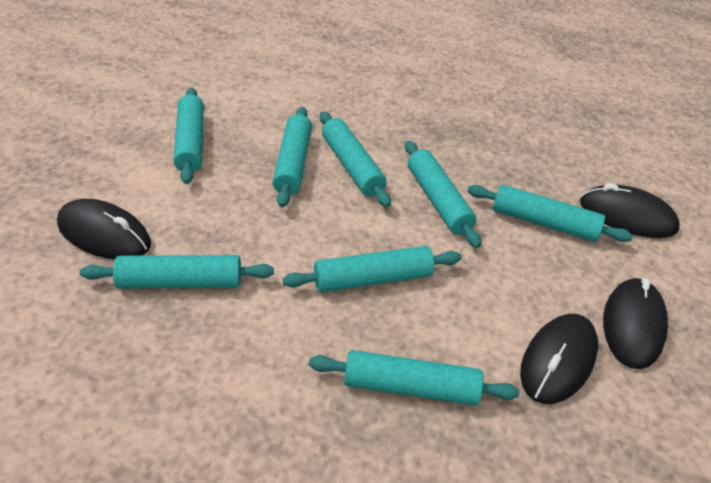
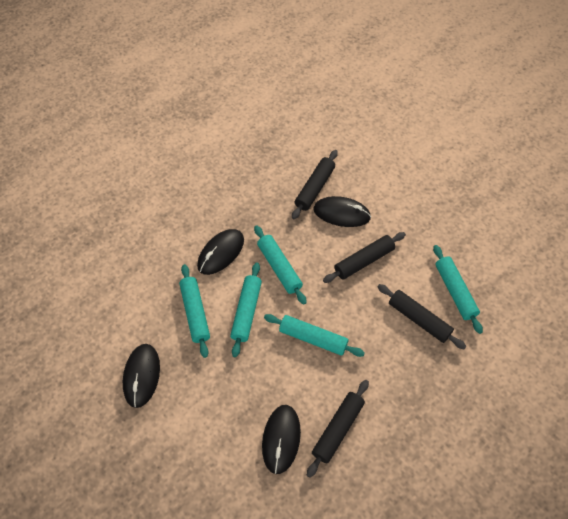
black rolling pin: none = 0 -> [292,150,338,219] [307,380,369,478] [323,232,406,283] [378,284,467,349] = 4
turquoise rolling pin: [80,255,274,288] [174,87,204,184] [273,107,312,207] [283,246,462,292] [309,350,520,406] [320,111,391,207] [405,141,481,248] [468,185,633,242] = 8 -> [179,264,210,358] [230,262,262,357] [254,225,307,304] [264,314,365,357] [433,245,483,334] = 5

